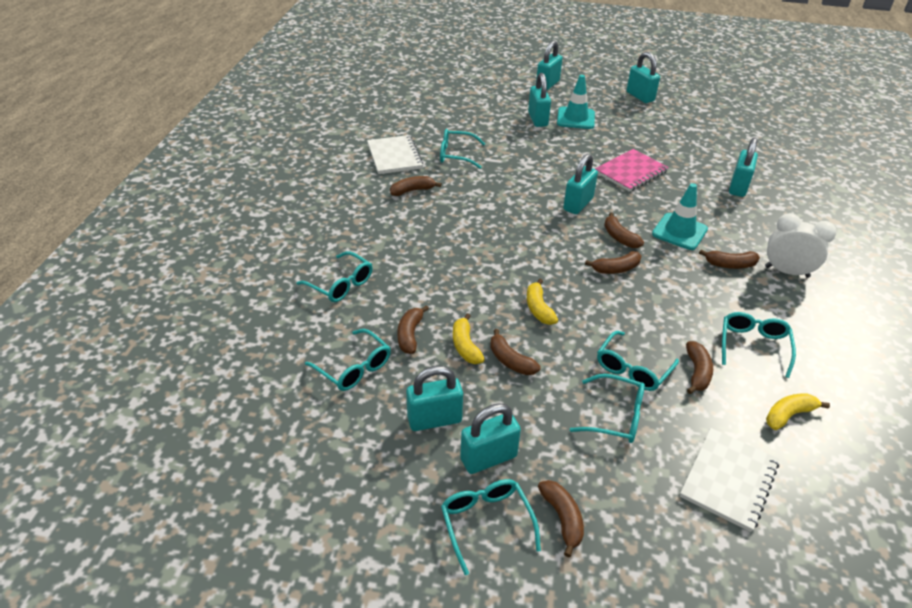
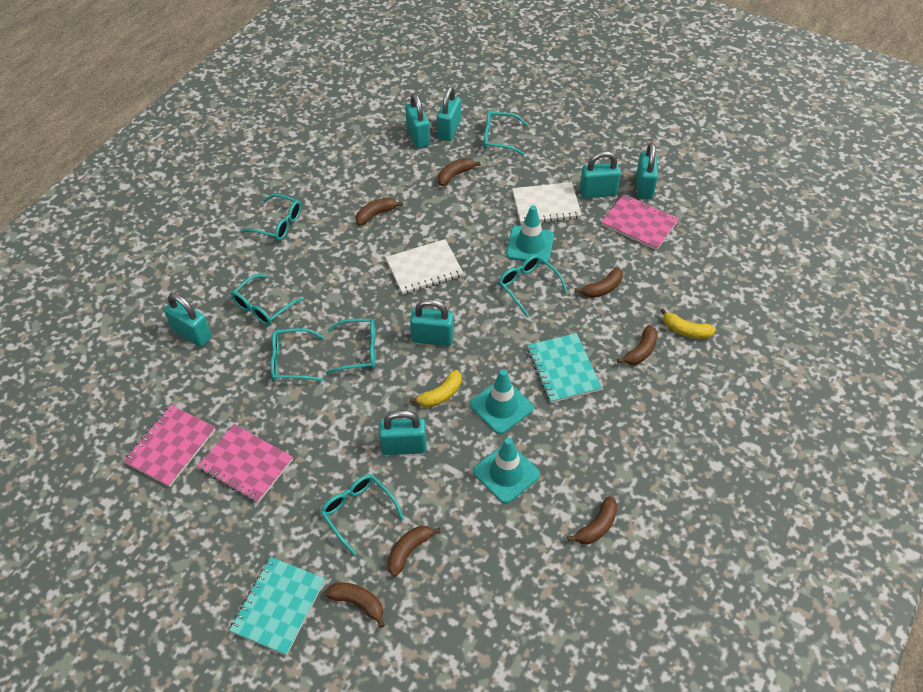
brown banana: [390,176,442,196] [397,305,429,354] [490,329,541,375] [538,480,584,557] [585,251,641,274] [604,212,644,248] [686,341,713,394] [699,249,760,269] = 8 -> [325,582,385,628] [356,198,403,226] [387,526,441,577] [438,158,480,186] [567,496,618,544] [575,268,623,298] [617,325,658,365] = 7
pink notebook: [595,149,669,192] = 1 -> [123,405,215,487] [198,424,293,503] [601,194,679,250] = 3
turquoise notebook: none = 0 -> [229,557,325,656] [527,333,602,403] = 2
turquoise traffic cone: [557,75,595,129] [652,183,708,250] = 2 -> [470,369,534,434] [473,438,540,504] [506,205,554,264] = 3
white clock: [765,213,836,278] = 1 -> none = 0
yellow banana: [453,313,485,364] [527,279,558,325] [766,393,830,430] = 3 -> [410,370,461,408] [660,308,716,339] = 2

